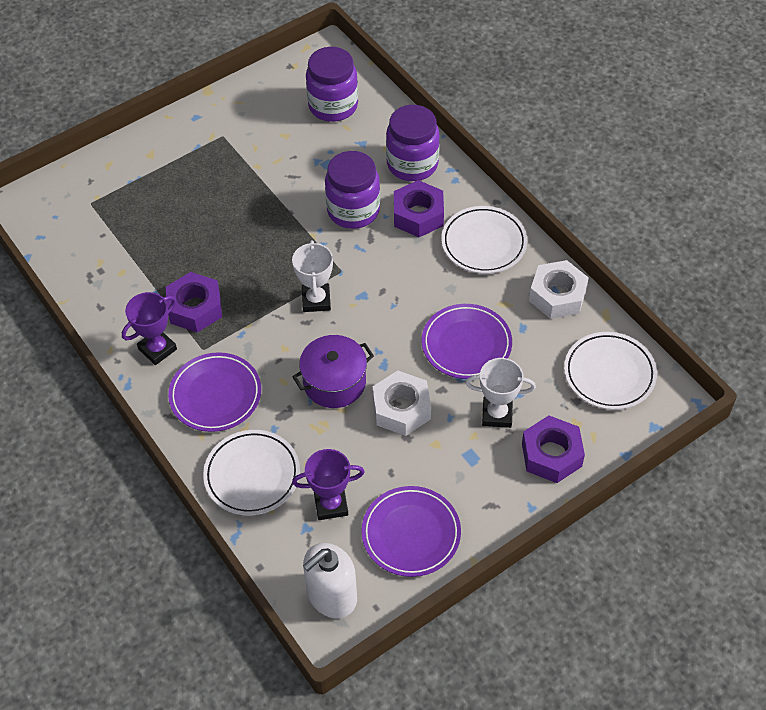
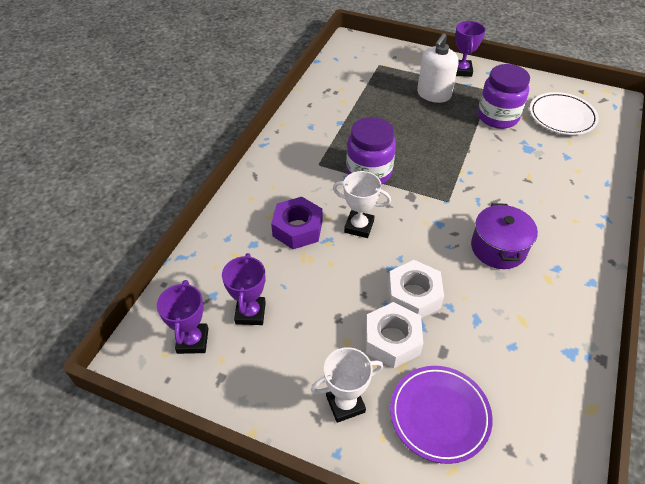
purple jar: [306,47,358,122] [325,151,380,229] [386,105,440,181] = 3 -> [346,117,396,185] [478,64,530,129] = 2
purple nut: [166,272,222,333] [394,180,444,237] [522,415,585,483] = 3 -> [271,197,322,249] = 1
purple plate: [168,352,261,432] [361,486,461,577] [422,304,512,379] = 3 -> [390,366,493,464] = 1
purple trophy: [122,292,177,365] [292,449,365,520] = 2 -> [157,280,208,354] [222,253,266,325] [455,21,485,77] = 3
white plate: [203,430,300,516] [441,206,527,274] [564,332,657,410] = 3 -> [530,92,599,135] = 1

